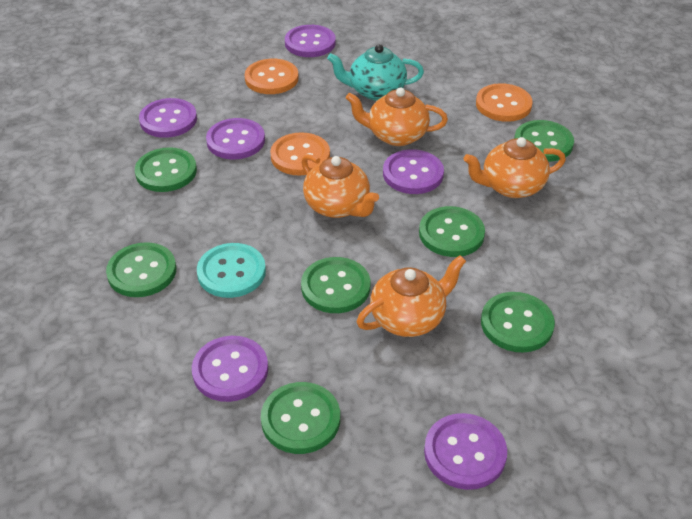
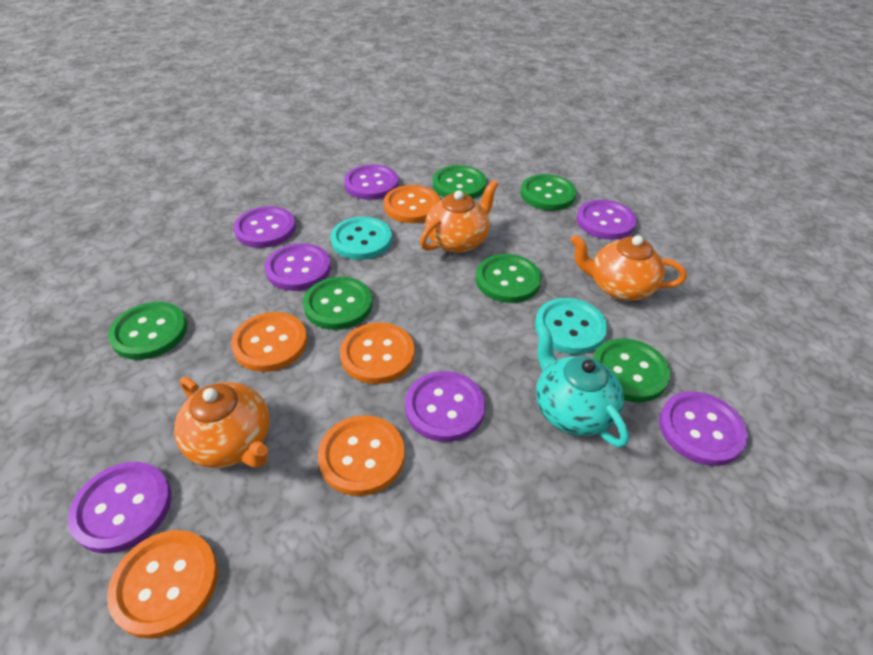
green button: [106,242,176,297] [135,147,197,192] [261,382,340,454] [301,257,370,313] [419,206,485,257] [481,292,555,353] [514,120,574,162] = 7 -> [108,302,187,360] [303,277,372,330] [433,165,487,199] [476,254,542,303] [521,174,577,211] [593,338,671,402] = 6
orange button: [245,59,299,94] [270,132,330,175] [476,83,533,122] = 3 -> [107,530,218,639] [231,312,307,372] [318,415,405,496] [340,322,415,384] [384,185,440,223] = 5
orange teapot: [301,154,379,218] [346,87,448,146] [357,255,466,337] [463,137,566,198] = 4 -> [174,377,270,468] [420,180,498,253] [570,234,687,301] = 3
purple button: [139,98,197,138] [192,336,268,402] [206,118,265,159] [285,25,336,57] [383,149,444,194] [424,413,507,490] = 6 -> [68,462,171,554] [234,206,296,248] [265,243,331,291] [344,164,399,200] [405,371,485,442] [576,200,637,240] [659,391,748,466] = 7
turquoise button: [197,243,266,298] = 1 -> [331,217,392,260] [535,298,607,354] = 2

